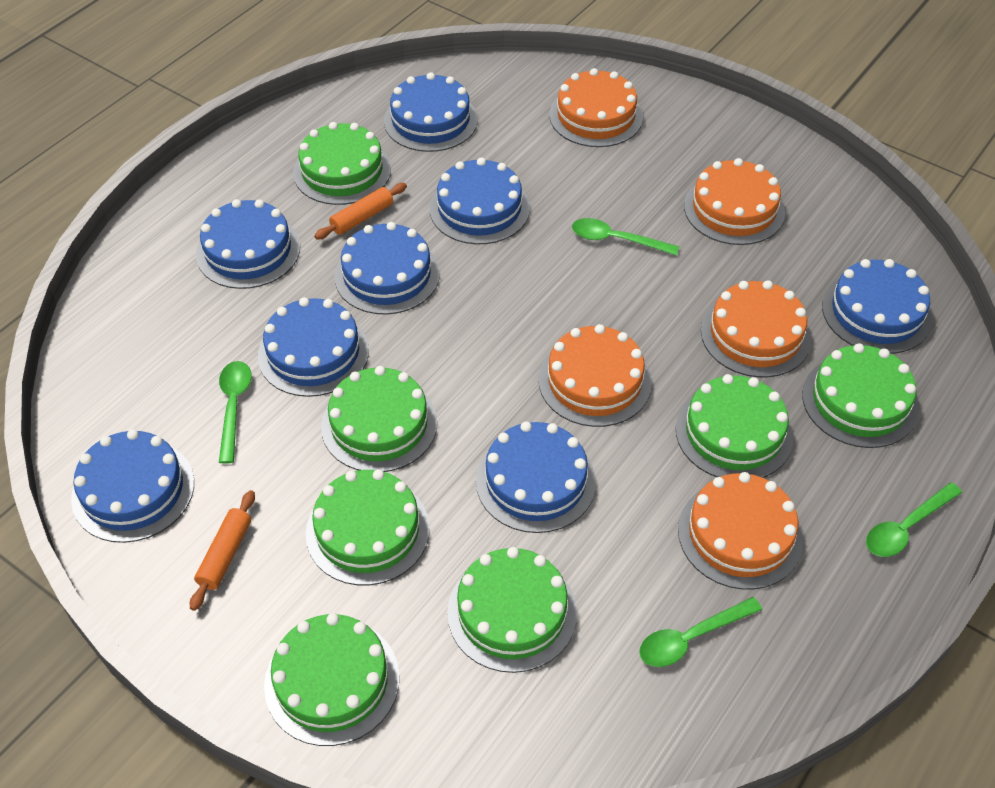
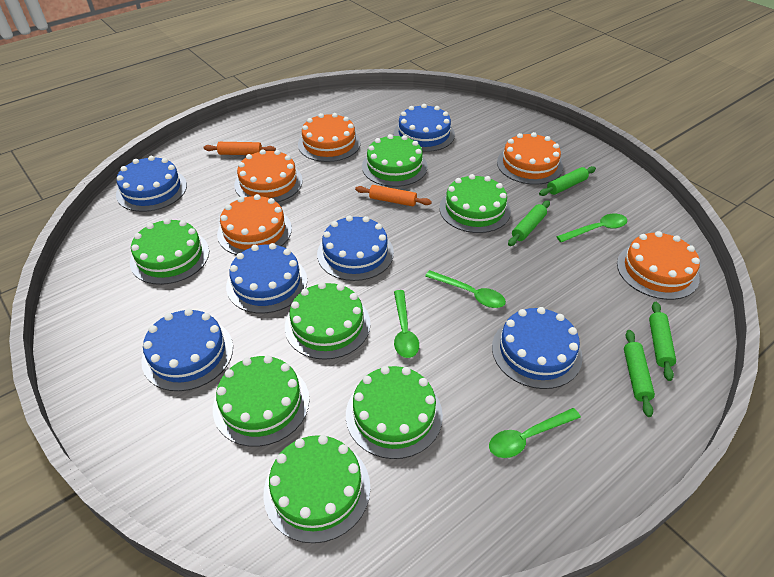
blue cake: [71,429,194,543] [196,199,300,289] [258,297,369,397] [334,222,440,315] [384,72,478,152] [430,157,530,244] [476,421,596,533] [822,259,932,354] = 8 -> [116,156,187,212] [141,309,233,391] [226,243,307,313] [317,215,394,281] [393,104,455,152] [492,307,583,389] = 6
green rolling pin: none = 0 -> [508,200,550,246] [539,166,596,196] [624,330,655,417] [649,302,676,381] = 4

